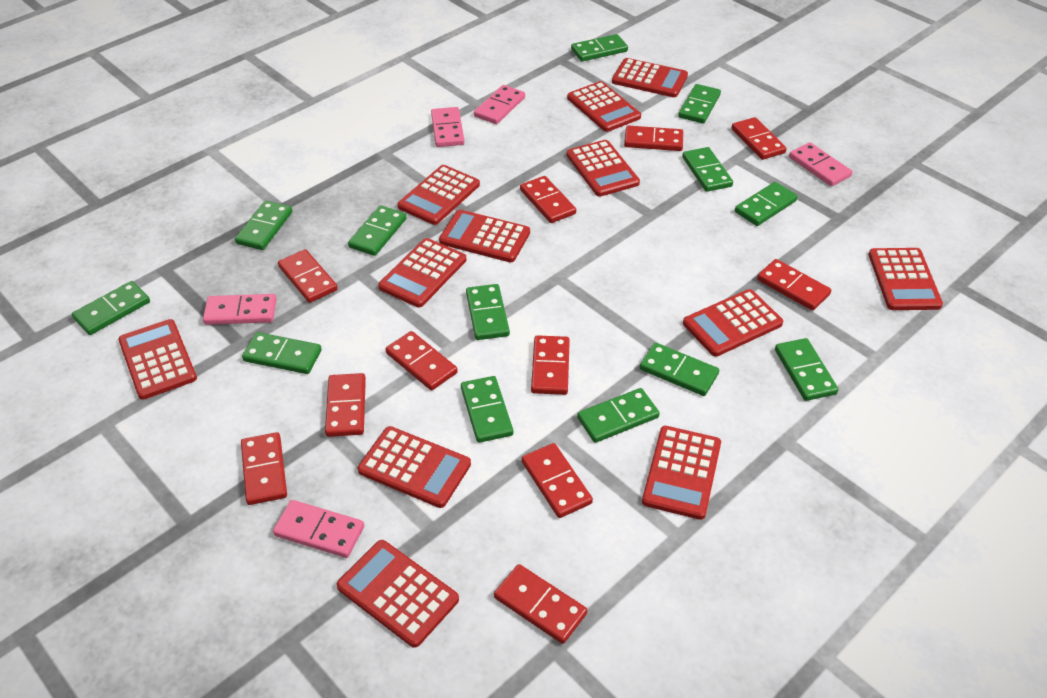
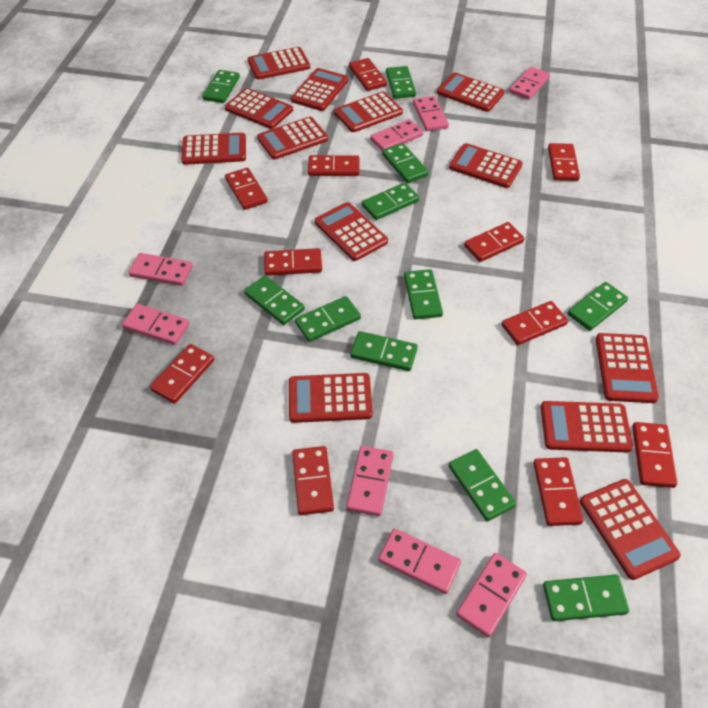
green domino: [72,281,150,335] [235,201,292,250] [242,332,322,374] [348,205,406,256] [461,376,513,443] [466,284,510,340] [571,34,628,62] [577,388,660,443] [640,343,719,396] [678,84,721,124] [682,147,733,192] [735,182,798,226] [775,338,839,401] = 13 -> [202,70,240,103] [244,275,305,325] [295,296,361,342] [350,331,418,371] [362,183,419,220] [382,143,429,183] [386,66,416,99] [404,269,443,319] [449,449,516,522] [543,574,629,621] [567,282,628,331] = 11
pink domino: [203,294,277,325] [273,500,364,558] [431,107,464,147] [474,85,525,124] [789,142,853,186] = 5 -> [122,304,190,345] [129,253,193,286] [346,446,393,516] [370,119,423,151] [378,528,461,594] [413,96,449,131] [456,553,527,637] [509,67,550,100] = 8
red calculator: [118,319,197,400] [336,540,459,648] [358,426,471,508] [378,238,466,307] [398,165,480,225] [439,210,530,262] [567,81,641,132] [567,140,640,196] [612,58,688,97] [642,426,721,520] [683,289,783,357] [868,248,943,310] = 12 -> [181,133,246,165] [225,88,293,129] [248,47,310,80] [257,117,328,159] [289,373,373,423] [291,68,348,111] [315,202,388,261] [334,92,403,132] [437,72,504,112] [449,143,523,188] [541,401,633,453] [580,479,681,580] [596,333,659,403] = 13

